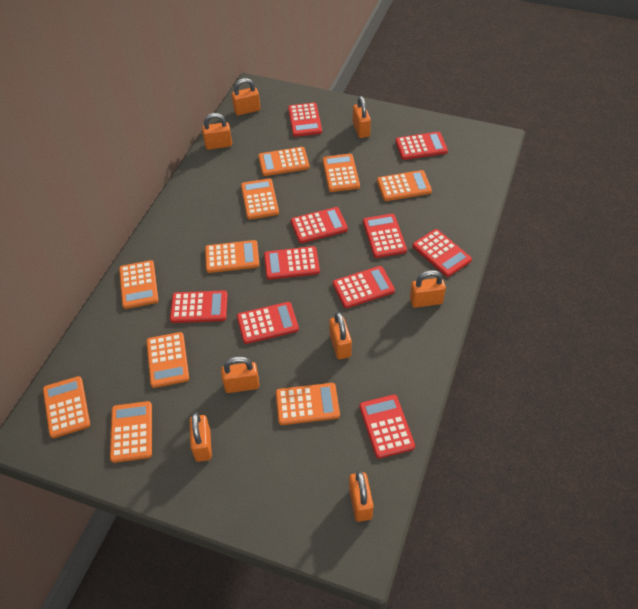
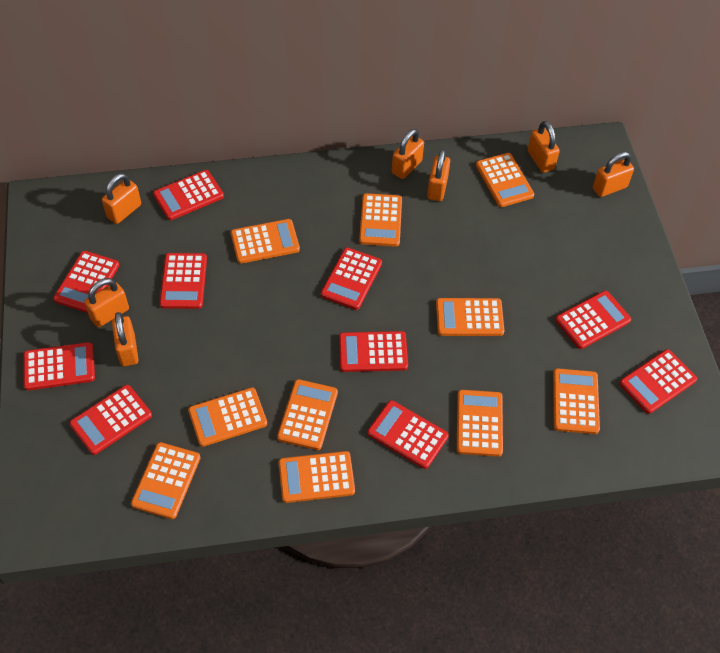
orange padlock: [190,412,212,462] [202,113,232,150] [221,356,259,393] [232,78,260,116] [329,312,352,359] [349,471,374,522] [353,96,371,138] [410,270,446,308] = 8 -> [84,278,129,327] [102,173,141,224] [112,312,138,366] [392,129,424,179] [427,149,450,201] [528,121,560,173] [593,152,634,197] = 7

